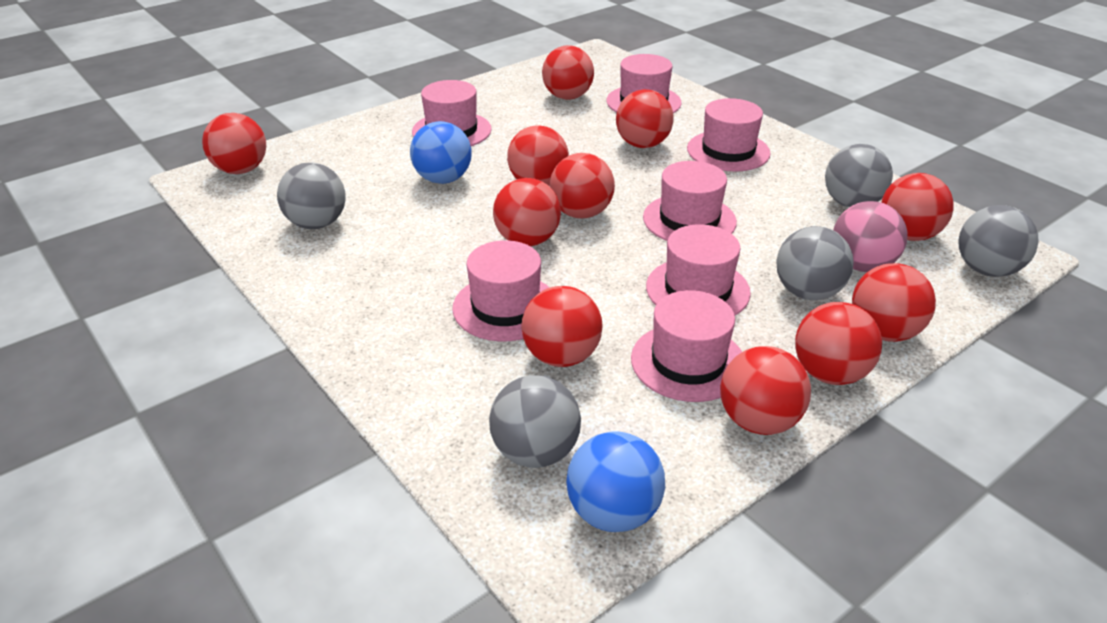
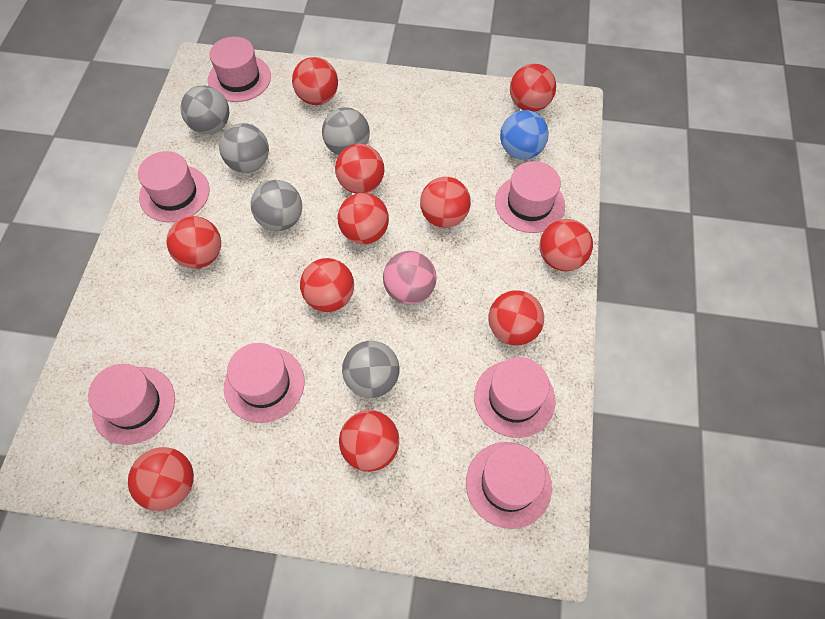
blue ball: [410,121,472,184] [566,431,665,532] = 2 -> [500,110,549,159] = 1

